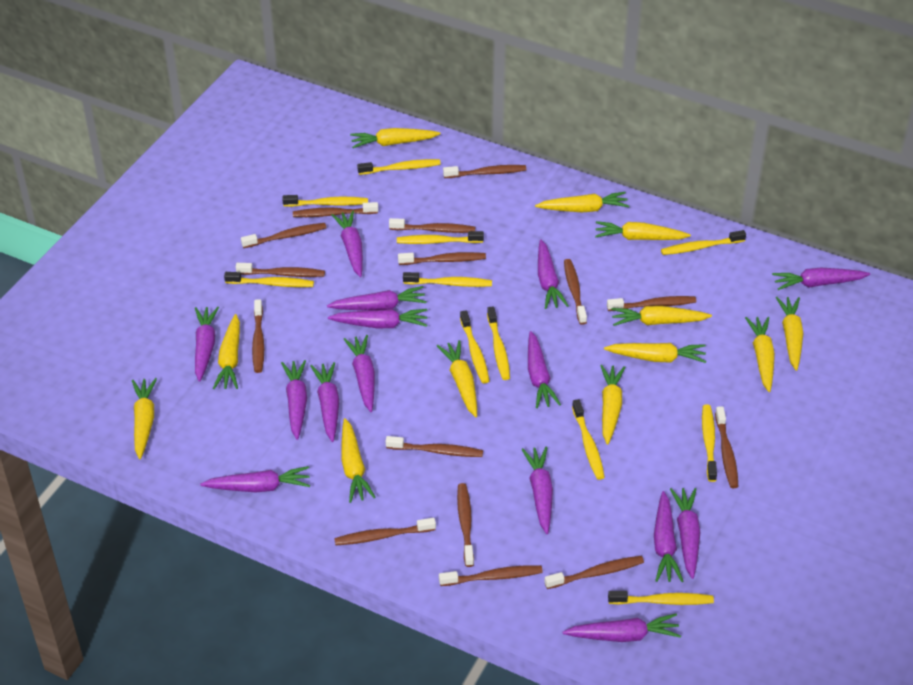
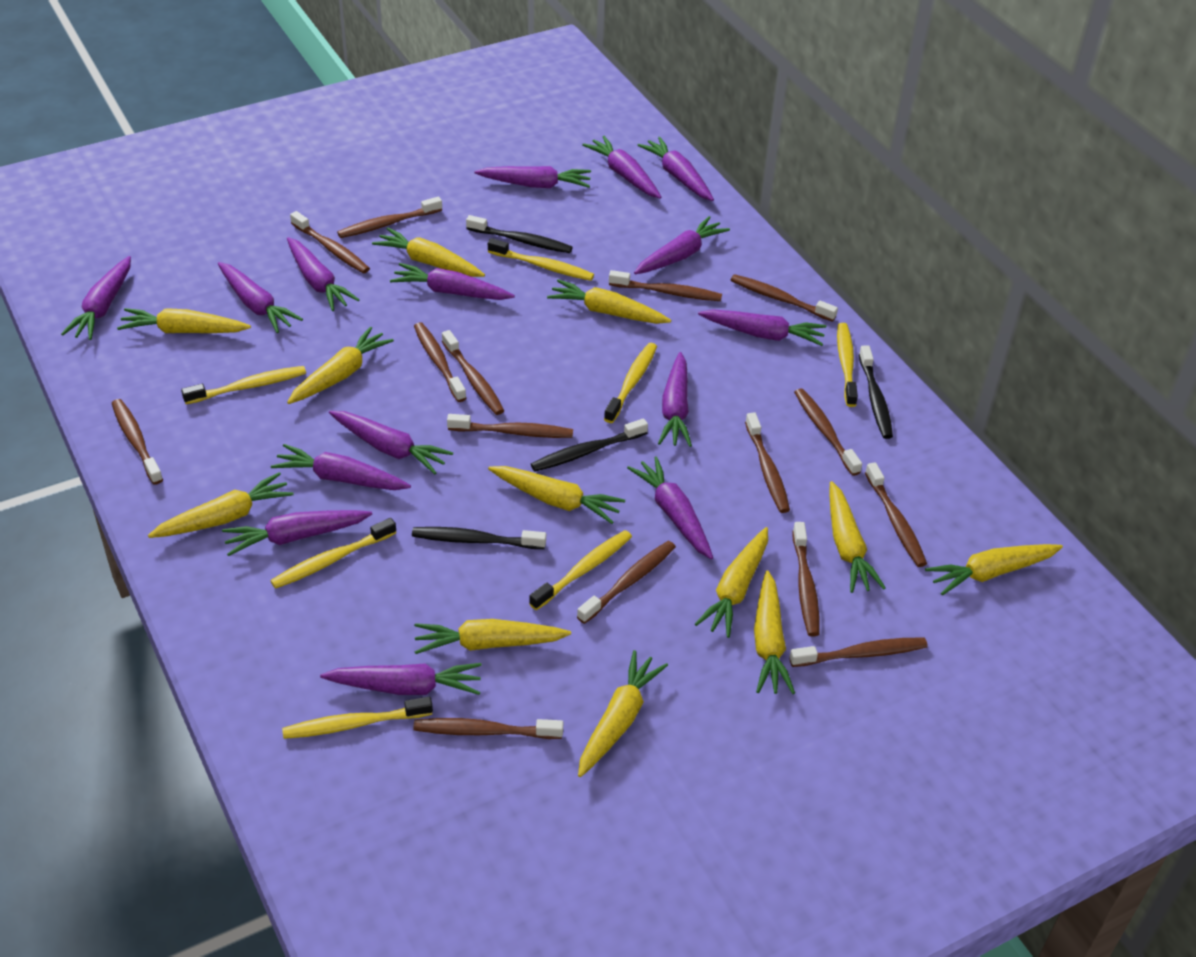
black toothbrush: none = 0 -> [412,527,546,549] [466,215,573,253] [531,418,648,471] [859,345,893,439] = 4
yellow toothbrush: [224,272,314,287] [282,195,368,207] [357,159,441,175] [397,231,484,244] [403,272,492,287] [460,310,489,384] [487,306,510,380] [572,399,605,480] [608,591,714,605] [661,230,746,255] [702,405,717,482] = 11 -> [181,366,306,404] [270,518,396,589] [282,697,433,739] [488,238,594,281] [529,530,632,610] [604,343,657,423] [837,323,858,407] = 7

